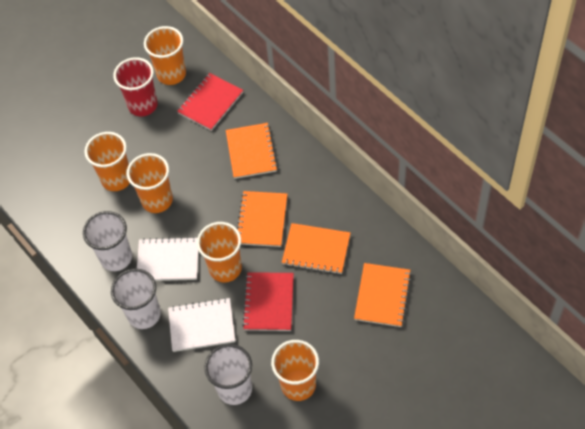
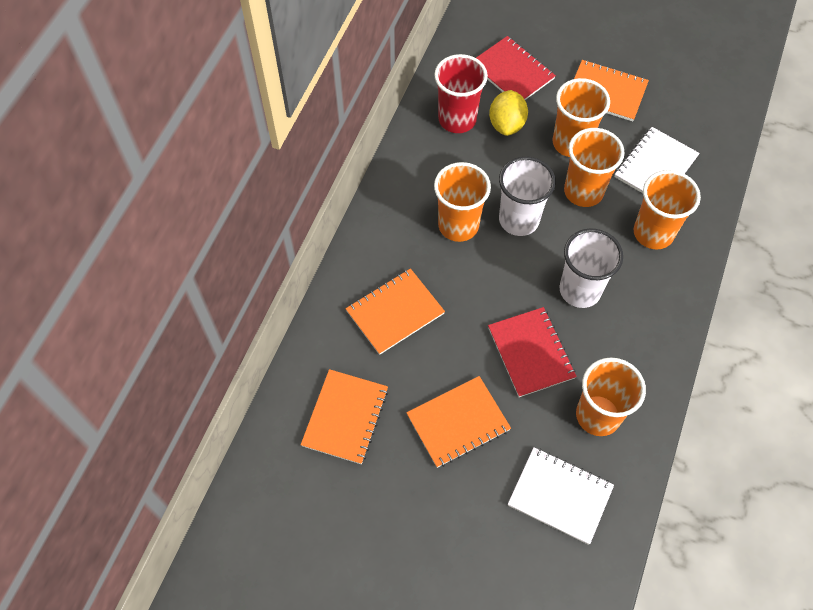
white cup: [83,211,132,271] [111,269,161,329] [204,344,252,405] = 3 -> [499,157,556,236] [560,229,623,308] = 2
yellow lemon: none = 0 -> [489,90,528,136] = 1

